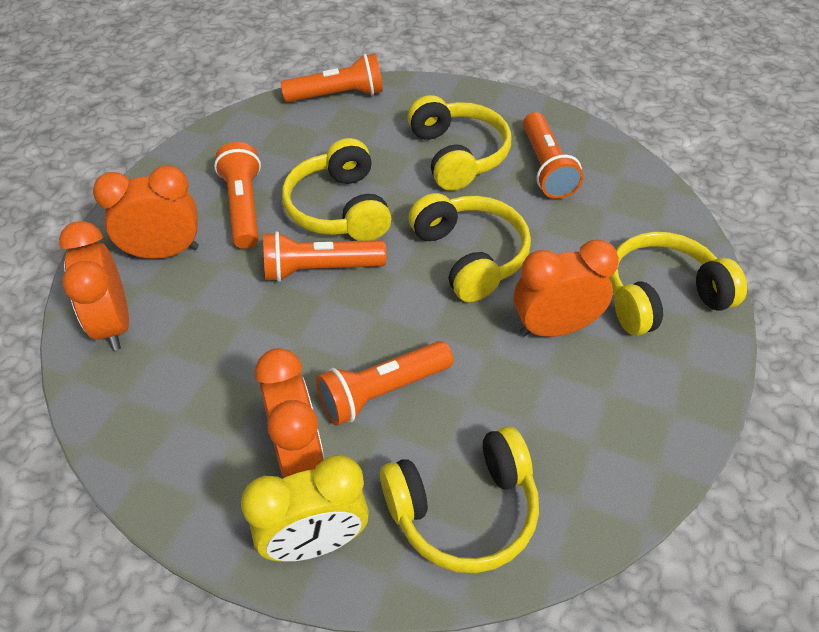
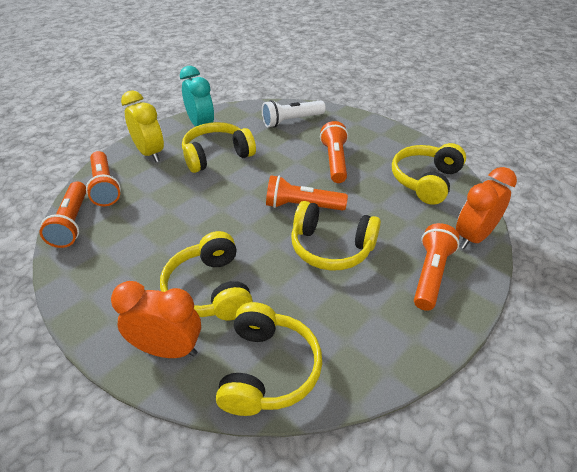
orange clock: [59,221,129,351] [93,165,199,259] [255,348,324,478] [514,239,619,337] = 4 -> [111,281,201,358] [456,167,517,249] = 2
turquoise clock: none = 0 -> [180,66,214,134] = 1
white flashlight: none = 0 -> [262,100,326,128] = 1

